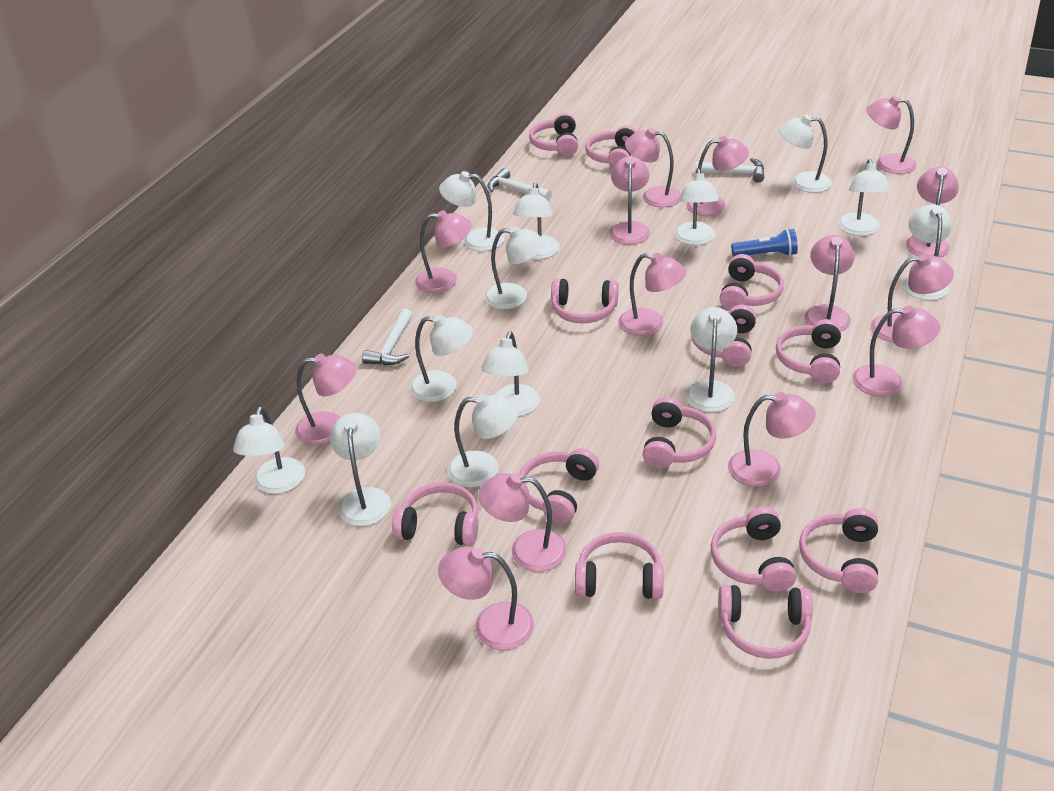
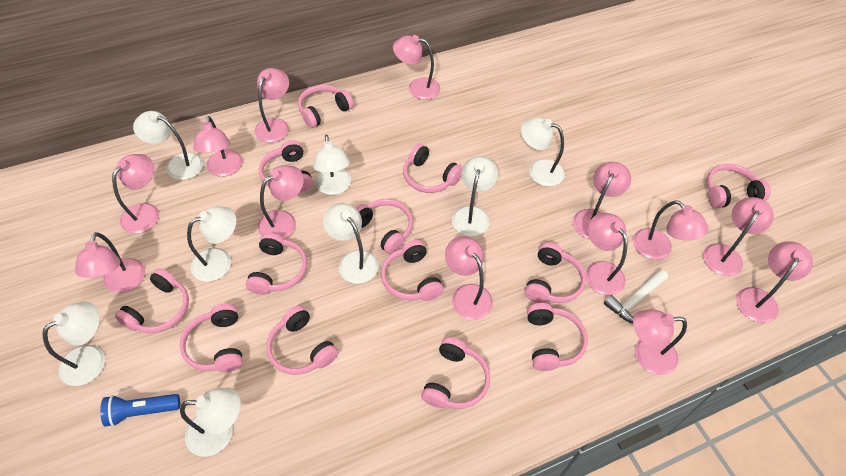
pink lamp: [295,353,356,445] [415,210,472,293] [438,546,534,650] [478,473,567,572] [609,156,650,244] [618,253,687,336] [625,128,681,207] [686,136,749,216] [728,392,816,487] [804,235,855,331] [852,306,940,396] [866,96,917,174] [871,253,954,343] [906,167,959,257] = 14 -> [75,232,145,293] [112,154,159,234] [193,116,243,177] [254,68,289,143] [258,165,304,239] [393,35,440,100] [445,236,493,320] [573,162,631,239] [586,213,628,295] [633,200,708,260] [633,309,687,375] [703,197,774,276] [736,241,813,323] = 13
white hammer: [362,308,412,365] [487,168,552,201] [695,158,764,183] = 3 -> [604,269,668,323] = 1
white lamp: [233,406,305,494] [330,413,391,526] [410,314,473,402] [439,171,504,251] [448,393,519,488] [481,332,540,416] [484,226,545,309] [513,183,560,259] [674,169,719,245] [686,307,737,412] [779,115,832,193] [838,159,890,236] [903,204,952,300] = 13 -> [42,302,105,386] [133,111,203,180] [180,388,241,457] [187,207,237,282] [313,135,351,195] [323,203,379,284] [452,156,498,236] [521,117,565,186] = 8

